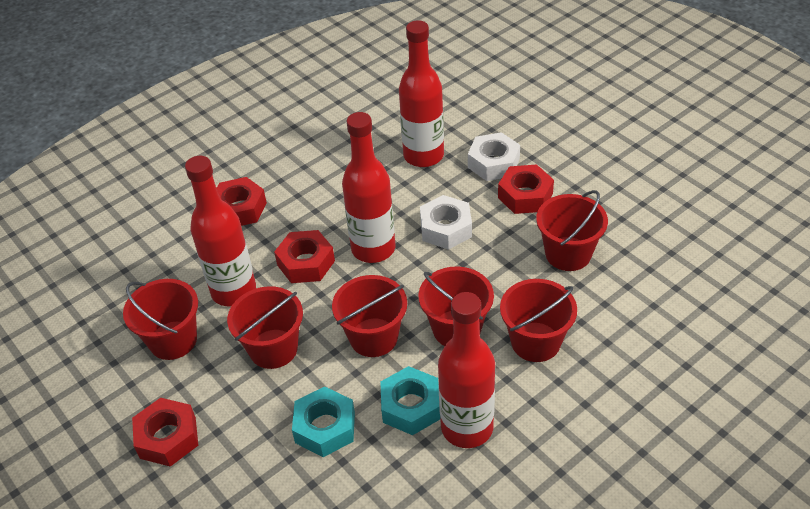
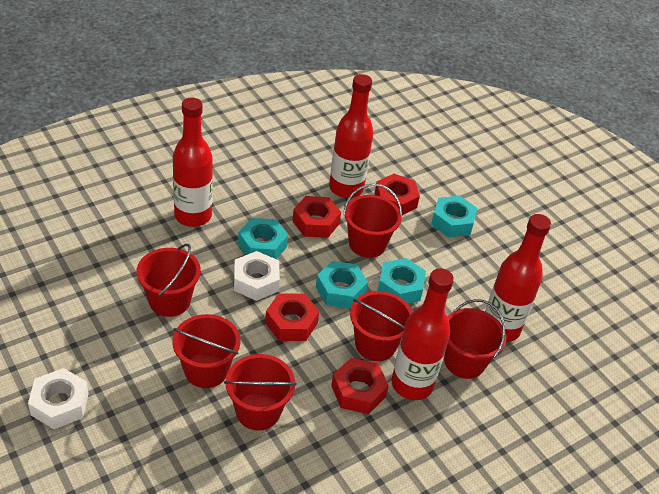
turquoise nut: [292,387,355,457] [381,366,440,435] = 2 -> [238,218,288,259] [316,261,368,309] [378,258,426,304] [431,196,478,237] = 4

